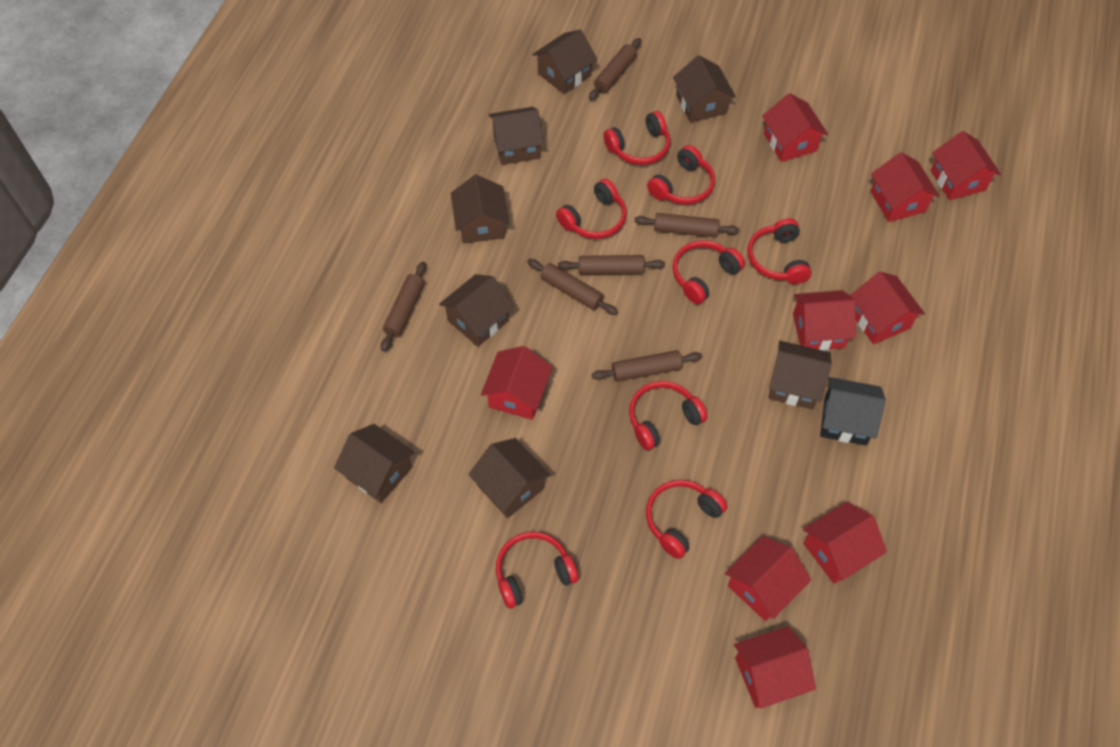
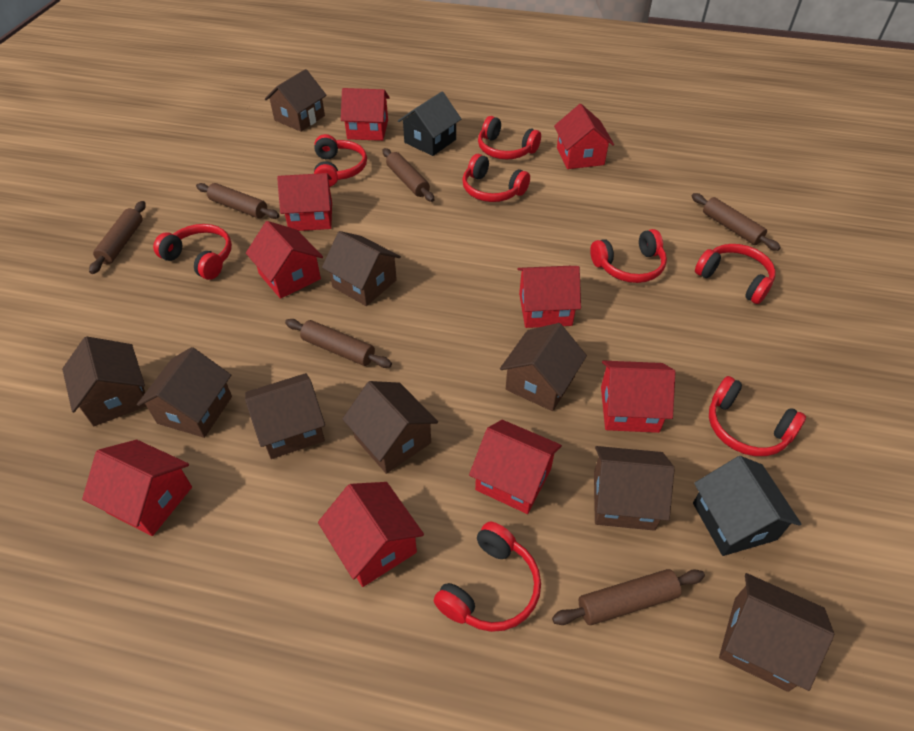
black house: [820,377,886,446] = 1 -> [398,92,461,156] [693,456,801,556] = 2
brown house: [334,424,415,503] [439,274,514,347] [451,175,509,244] [469,438,550,518] [489,107,544,165] [532,29,597,94] [673,55,736,123] [768,341,832,409] = 8 -> [62,336,147,426] [137,347,232,438] [245,373,325,459] [265,69,327,132] [322,231,401,306] [342,381,438,474] [500,323,587,411] [594,446,675,531] [719,573,834,692] = 9

